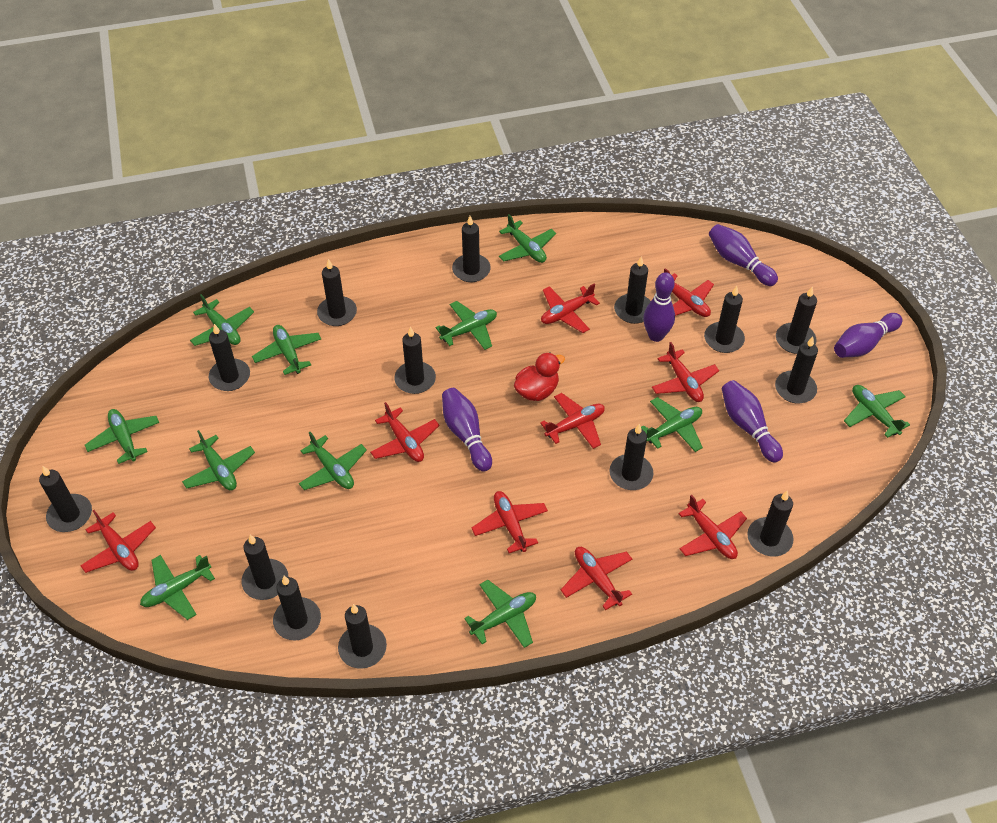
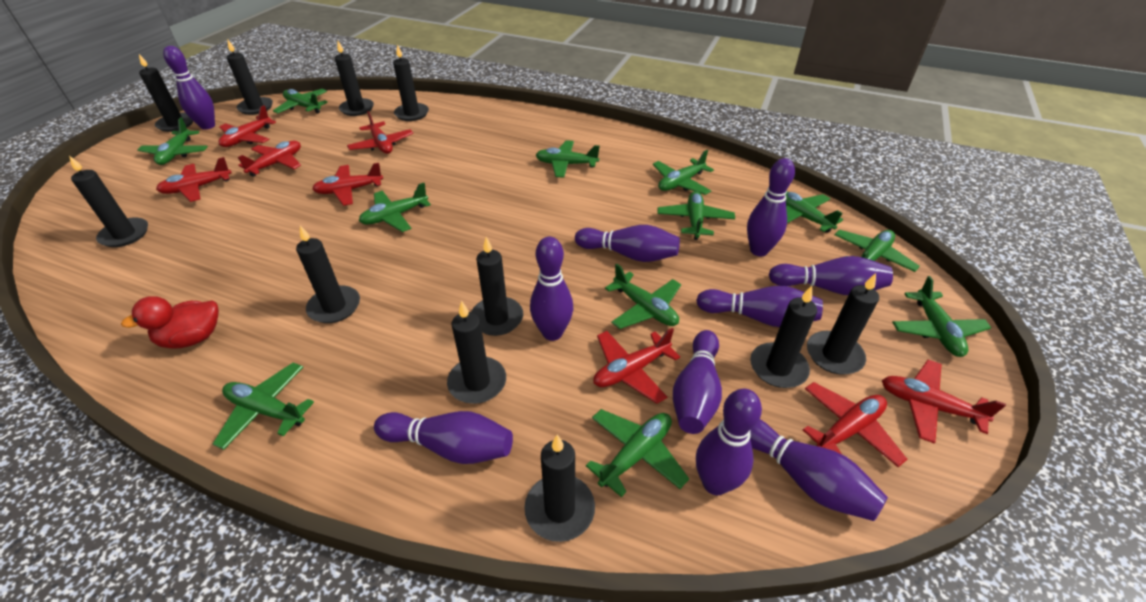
black candle: [39,466,92,532] [209,324,250,391] [242,535,288,600] [273,576,321,641] [317,259,357,326] [338,604,387,669] [394,327,436,394] [452,216,491,282] [609,424,653,490] [614,256,651,324] [704,286,745,353] [747,491,793,557] [775,337,818,404] [776,287,817,354] = 14 -> [69,156,148,247] [139,54,193,132] [226,40,273,115] [296,225,360,323] [335,41,374,116] [393,45,429,121] [447,300,506,404] [471,237,523,336] [524,435,595,542] [750,286,817,388] [807,273,879,375] = 11
green plane: [85,409,159,464] [140,555,215,620] [182,430,255,491] [190,294,254,346] [252,325,321,375] [299,432,367,490] [436,301,497,350] [464,580,536,648] [499,214,556,263] [641,397,703,452] [844,385,910,438] = 11 -> [137,117,208,165] [213,362,314,450] [273,89,328,114] [359,183,431,232] [536,140,600,178] [586,409,689,497] [605,264,681,329] [653,150,714,195] [657,191,735,240] [785,192,843,233] [834,230,920,272] [892,276,991,357] = 12
purple bowling pin: [442,388,492,472] [643,272,675,342] [709,224,778,286] [722,380,783,463] [834,313,902,358] = 5 -> [163,46,215,130] [374,411,513,464] [530,237,573,341] [575,225,680,262] [673,330,722,434] [696,286,823,327] [696,389,762,495] [747,158,795,256] [750,419,888,521] [769,256,893,295] = 10
red plane: [80,510,156,573] [370,402,440,462] [472,491,548,553] [540,393,605,449] [541,283,600,333] [561,547,632,610] [652,342,719,402] [664,268,714,317] [678,495,747,559] = 9 -> [156,157,232,202] [219,105,276,147] [238,141,301,177] [312,163,383,206] [347,111,413,154] [593,328,680,404] [803,382,907,467] [882,360,1006,444] = 8

